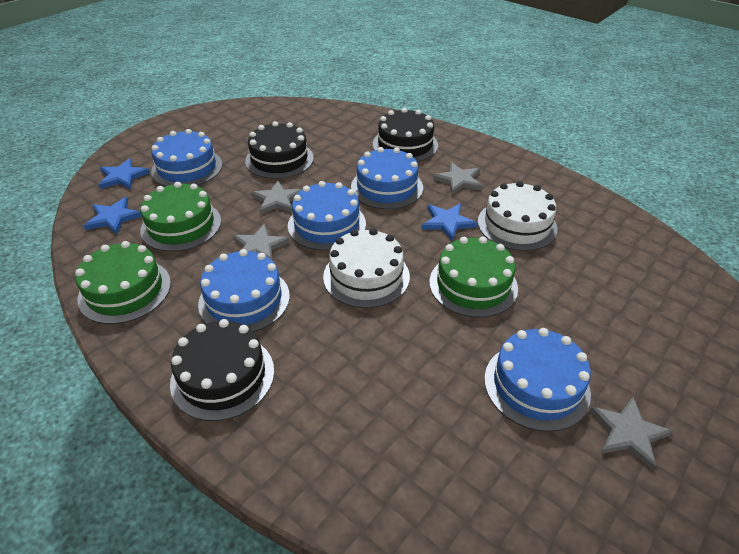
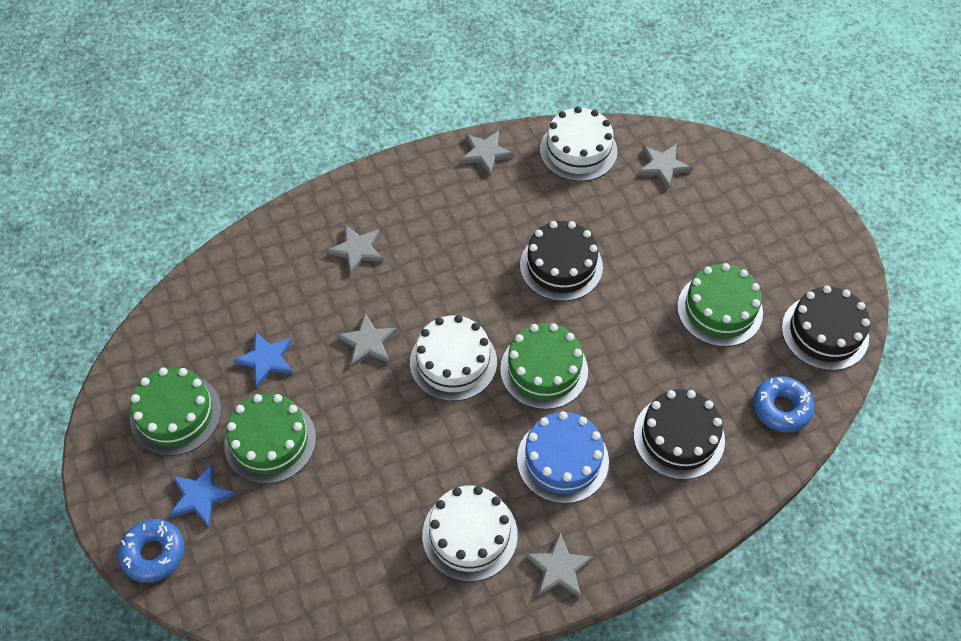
blue cake: [151,129,222,186] [198,249,290,332] [288,181,366,251] [351,147,423,209] [484,328,591,432] = 5 -> [517,411,609,504] = 1
blue donut: none = 0 -> [118,519,184,583] [753,376,814,432] = 2
blue star: [84,197,142,235] [98,158,150,189] [422,204,477,241] = 3 -> [169,463,235,527] [233,331,293,387] = 2
green cake: [75,241,171,324] [140,182,221,252] [429,236,518,318] = 3 -> [130,367,221,456] [224,393,316,484] [500,323,588,409] [677,263,763,347] = 4
grey star: [233,224,290,260] [251,181,302,215] [433,162,482,194] [589,397,673,471] = 4 -> [326,225,384,274] [337,313,398,368] [460,130,514,175] [525,533,594,598] [637,144,693,189] = 5
white cake: [323,228,410,308] [478,181,557,251] = 2 -> [410,315,497,401] [422,486,518,581] [540,106,618,181] = 3

